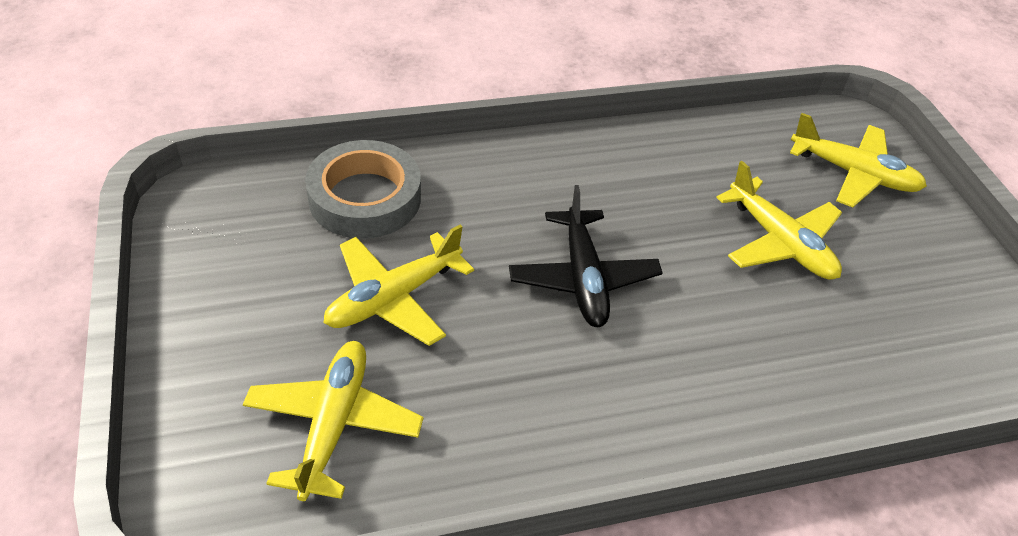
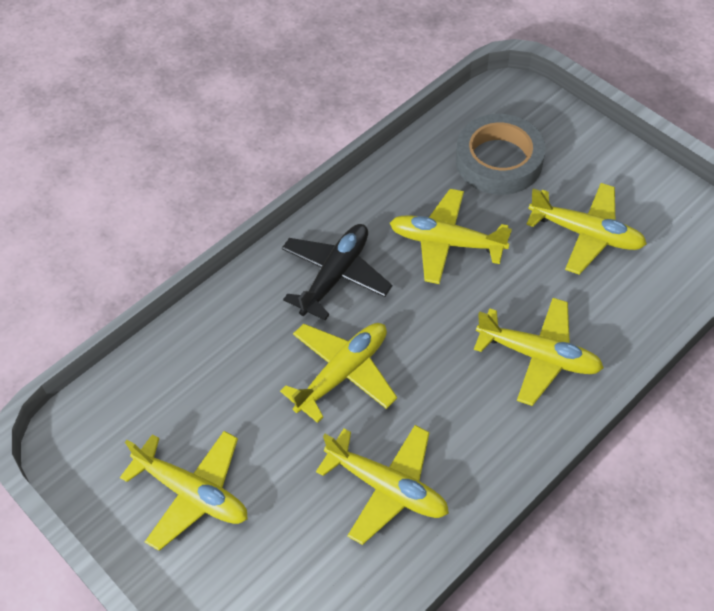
yellow plane: [243,341,424,501] [323,225,474,346] [716,161,842,280] [790,113,927,207] = 4 -> [120,431,248,551] [280,323,397,423] [316,425,449,545] [390,189,512,284] [474,298,604,406] [526,183,647,275] = 6

